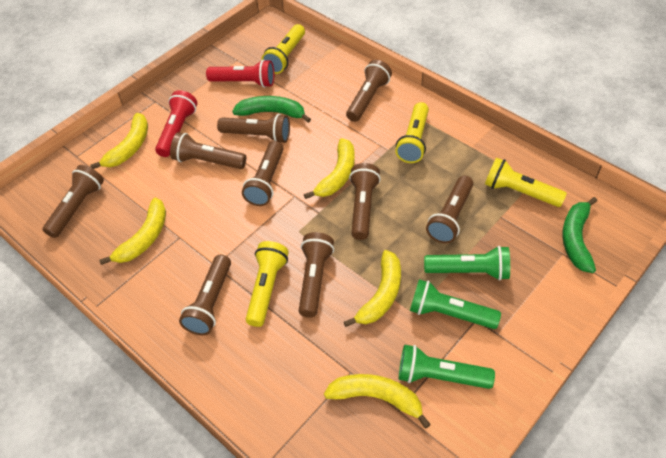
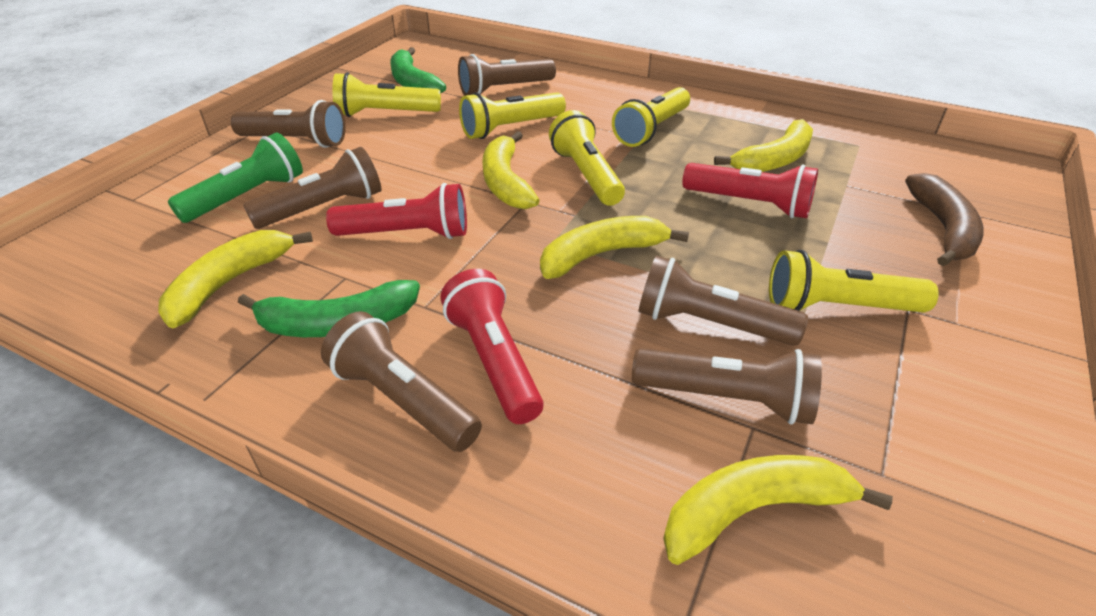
brown banana: none = 0 -> [905,173,984,266] = 1
brown flashlight: [43,165,104,238] [170,132,246,169] [179,255,231,335] [217,114,290,143] [242,141,283,206] [299,232,334,317] [346,60,392,122] [349,163,381,240] [426,176,473,243] = 9 -> [231,100,346,148] [243,147,381,229] [321,311,482,452] [458,54,556,96] [632,348,822,424] [638,256,808,346] = 6
green flashlight: [399,345,495,389] [410,279,501,329] [424,246,510,281] = 3 -> [168,133,303,223] = 1
red flashlight: [155,90,197,157] [206,59,274,88] = 2 -> [326,183,467,239] [440,269,544,424] [682,163,818,218] = 3
yellow flashlight: [246,241,289,327] [262,24,305,74] [395,102,429,163] [485,157,567,207] = 4 -> [332,72,441,117] [459,92,566,139] [549,110,625,206] [612,87,690,147] [769,250,939,312] = 5

